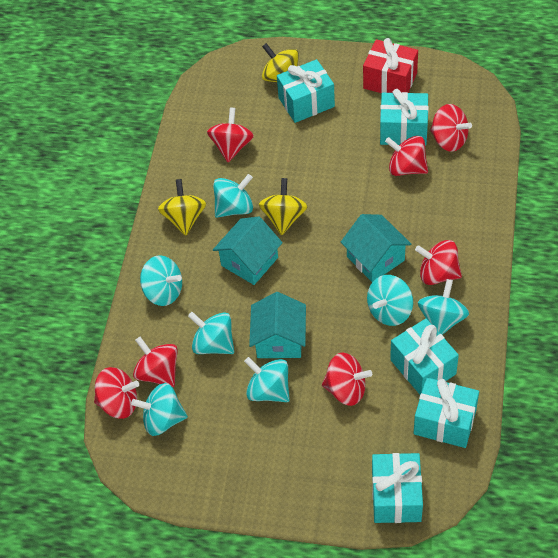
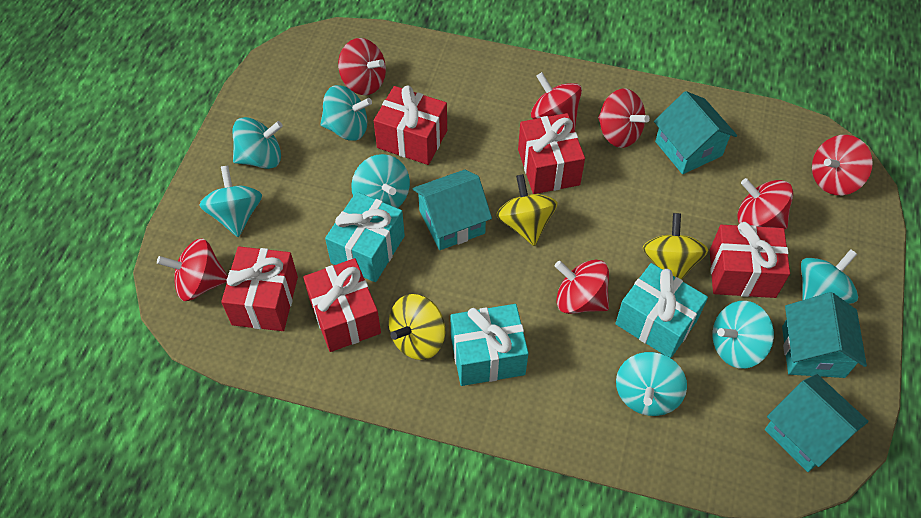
red gift: [363,38,418,93] = 1 -> [221,246,298,331] [303,258,381,352] [374,85,447,165] [518,113,585,194] [710,222,790,298] = 5
turquoise gift: [277,59,335,123] [372,453,423,523] [380,89,429,146] [390,319,459,394] [414,377,479,448] = 5 -> [325,192,405,282] [451,304,528,386] [615,263,708,358] = 3
turquoise house: [213,217,283,285] [249,292,306,358] [341,214,411,282] = 3 -> [413,170,492,250] [654,91,737,174] [765,374,869,472] [782,292,867,378] = 4

